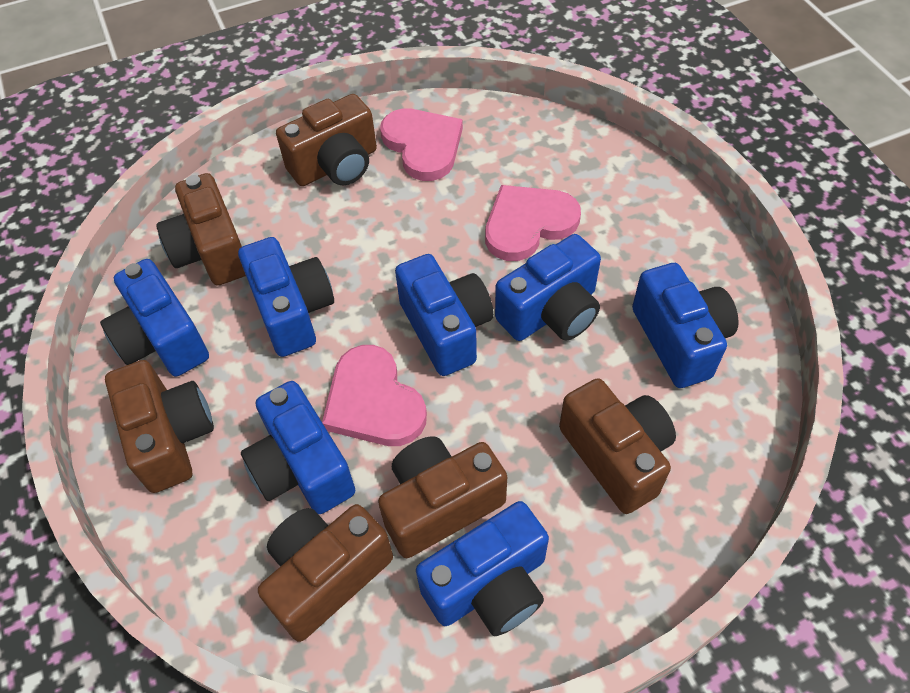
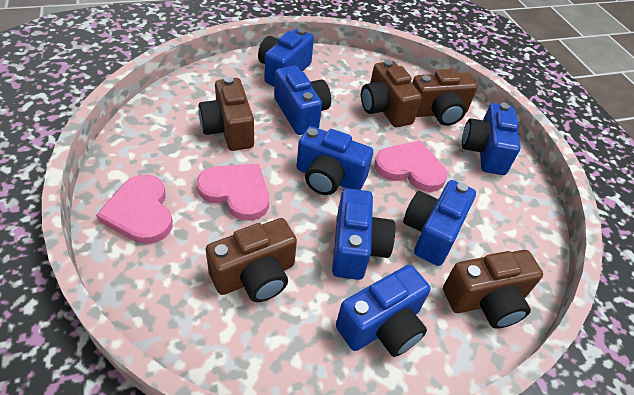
brown camera: [105,360,214,493] [156,173,246,285] [258,504,393,642] [276,94,377,186] [378,436,507,558] [559,378,676,514] = 6 -> [199,77,254,151] [206,218,297,302] [361,60,422,127] [412,69,478,126] [443,250,543,328] = 5

